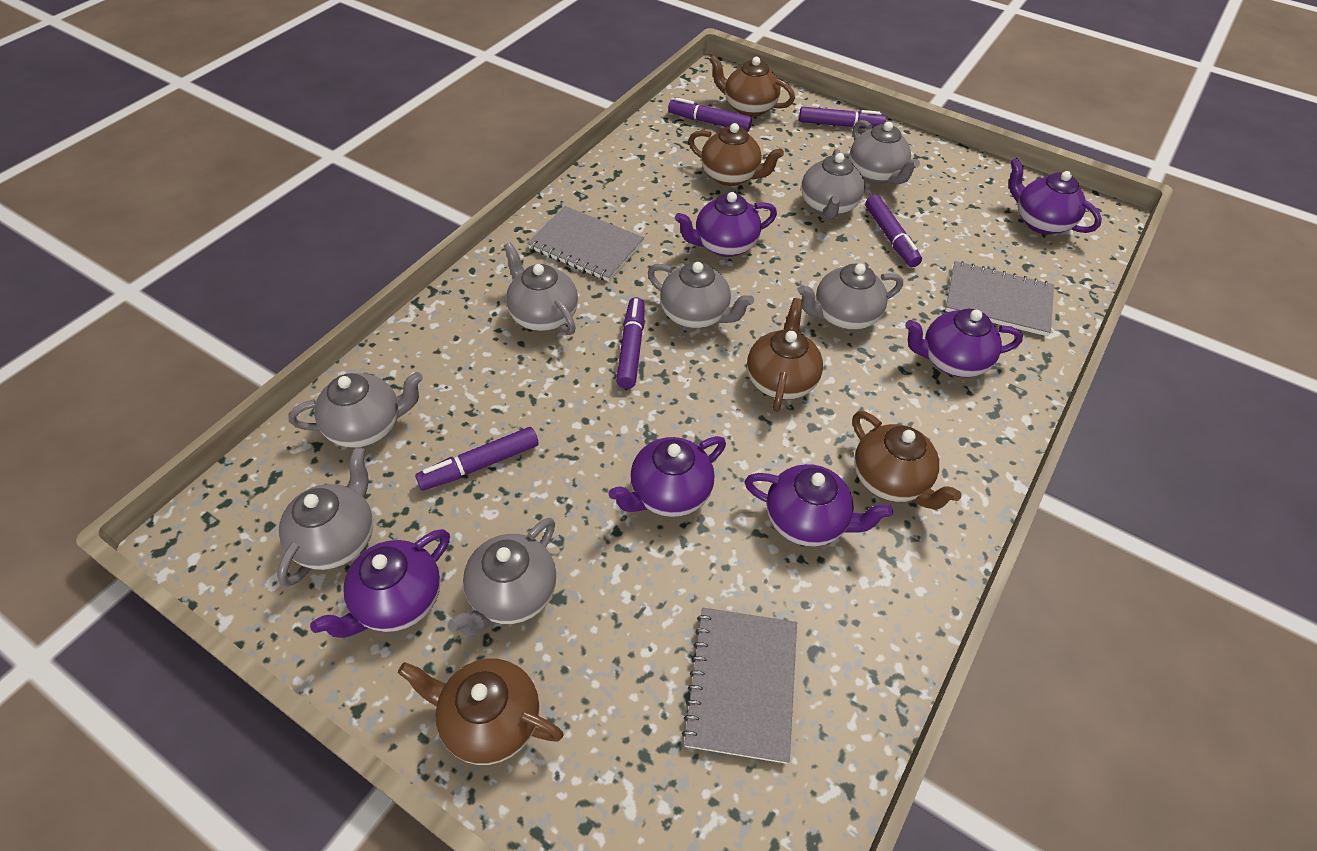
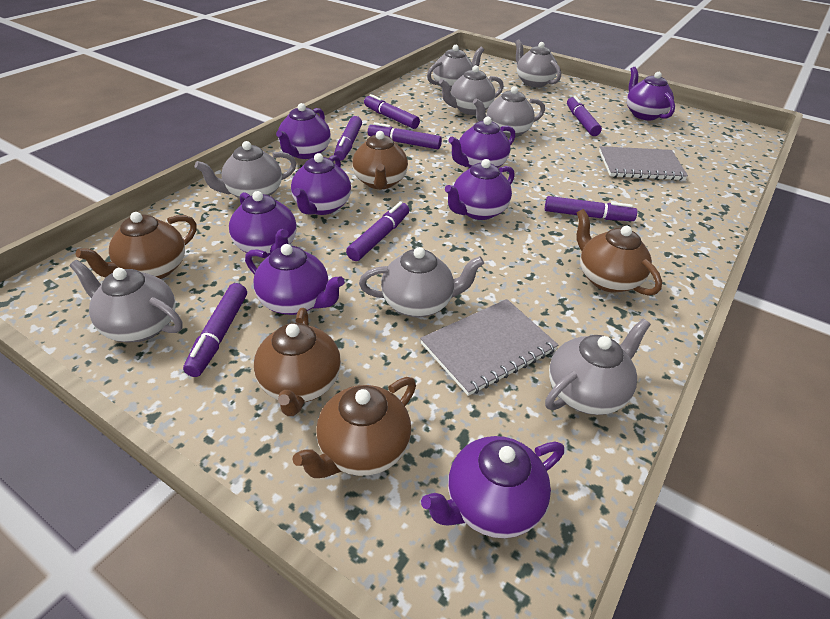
grey notebook: [527,206,644,282] [682,608,797,764] [945,261,1054,336] = 3 -> [420,299,558,396] [599,146,688,181] = 2
purple marker: [415,427,539,490] [616,297,644,389] [668,97,752,132] [799,107,886,128] [865,195,922,267] = 5 -> [183,283,247,377] [334,116,362,161] [346,202,409,261] [364,94,420,129] [368,122,442,149] [545,196,637,221] [567,96,602,136] = 7
purple teapot: [310,529,450,638] [609,436,726,517] [675,192,777,257] [745,464,893,547] [905,309,1023,378] [1009,158,1102,234] = 6 -> [229,191,297,257] [245,244,345,315] [276,103,331,159] [291,153,351,215] [421,436,564,538] [445,159,515,220] [448,117,515,168] [627,67,675,120] = 8

